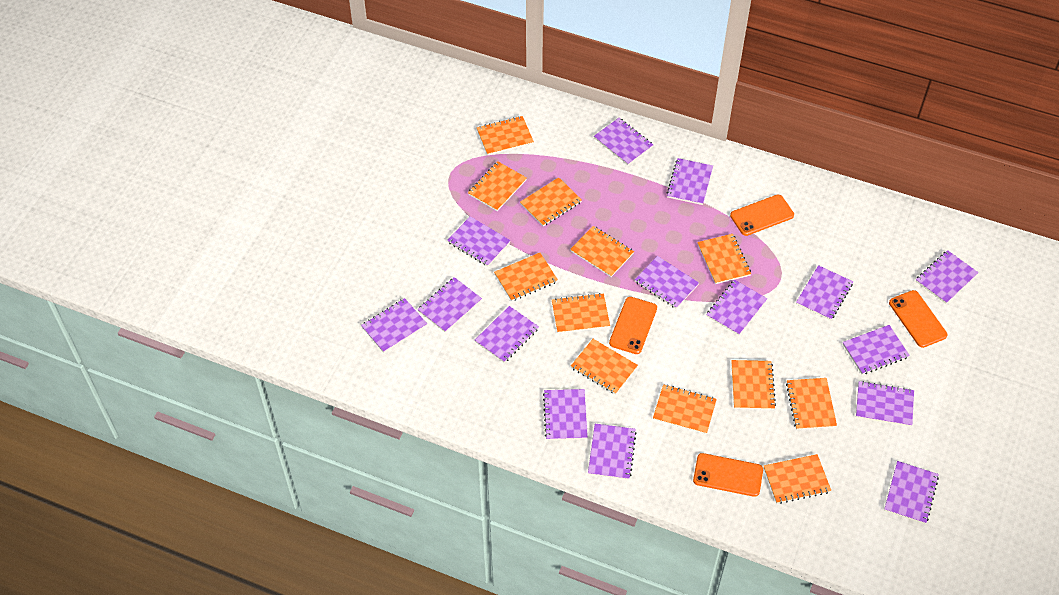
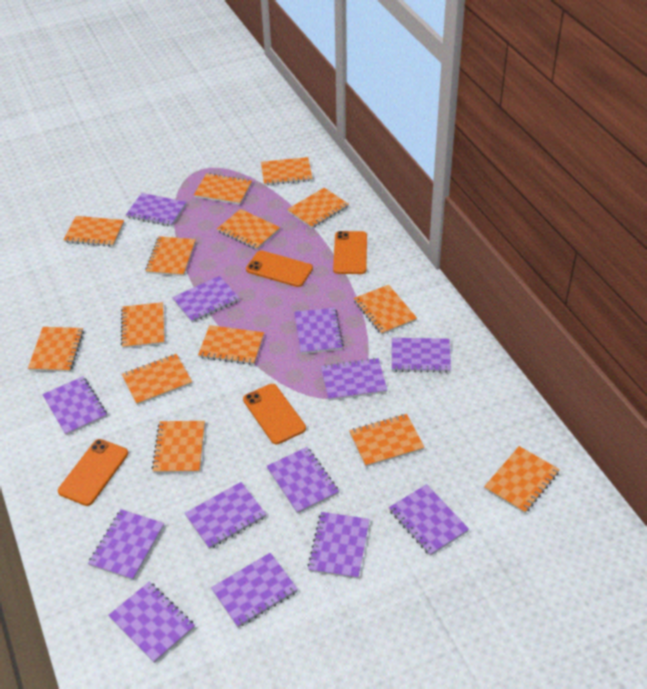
orange notebook: [468,161,527,211] [477,116,534,155] [494,253,558,301] [520,177,582,226] [552,293,610,333] [570,226,634,277] [571,339,638,394] [653,384,717,434] [697,234,751,284] [731,360,776,410] [763,454,831,504] [786,378,837,430] = 12 -> [28,327,84,372] [64,216,124,247] [121,302,164,348] [122,354,192,405] [145,236,196,276] [152,421,205,473] [194,173,252,205] [198,325,264,365] [217,209,280,250] [261,157,313,185] [287,188,349,228] [349,414,425,467] [354,285,417,335] [484,446,560,514] = 14
purple notebook: [361,298,427,353] [418,277,482,333] [447,216,511,266] [475,306,539,363] [543,389,588,440] [588,424,637,480] [594,118,653,165] [635,256,699,309] [667,158,713,205] [706,280,767,335] [796,265,853,320] [843,325,910,375] [856,381,914,426] [884,461,939,524] [916,250,979,304] = 15 -> [42,377,107,436] [88,509,164,580] [108,582,195,663] [126,193,187,227] [172,276,240,323] [185,482,266,549] [211,553,298,628] [266,447,339,514] [294,307,344,354] [307,512,370,579] [321,358,387,401] [389,484,469,556] [392,338,451,373] = 13

